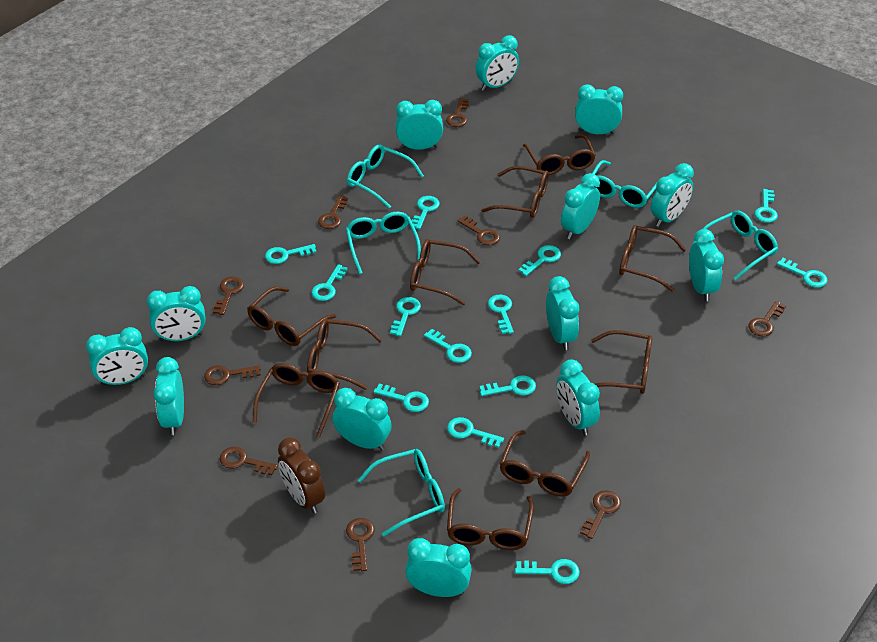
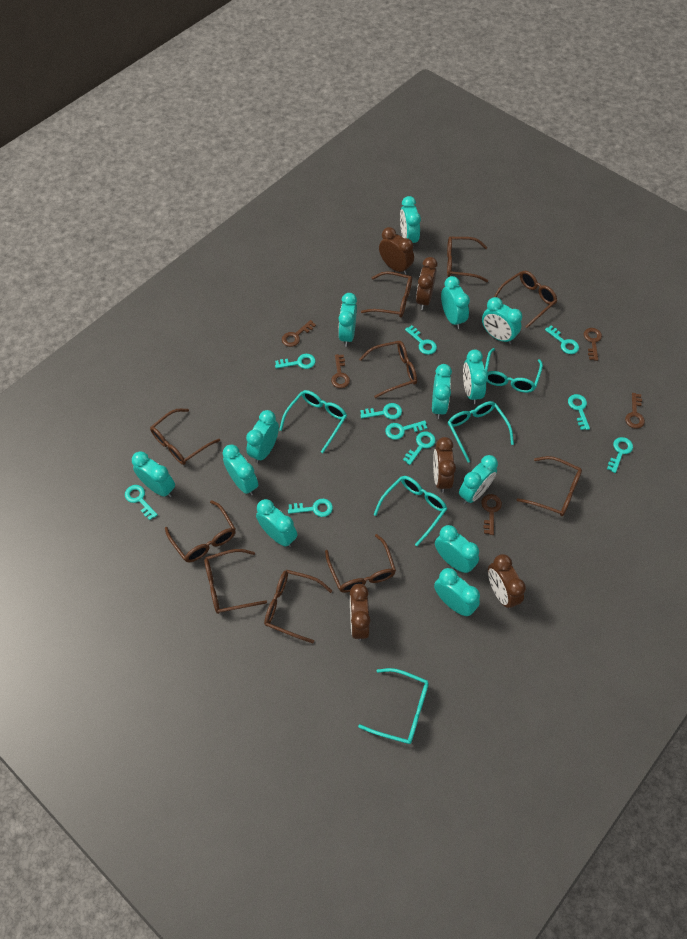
brown clock: [278,437,325,514] = 1 -> [350,584,370,641] [379,227,414,275] [416,257,438,310] [433,437,456,493] [488,554,526,609] = 5
brown key: [204,365,261,385] [213,277,244,315] [219,447,278,475] [318,195,348,229] [346,518,375,571] [446,98,469,127] [457,215,500,245] [580,490,621,539] [748,301,786,336] = 9 -> [282,320,316,347] [331,354,350,388] [481,494,502,535] [584,328,602,361] [625,393,645,429] = 5
turquoise key: [265,244,317,264] [311,264,348,301] [373,384,429,412] [390,297,421,336] [412,196,440,230] [424,329,472,363] [447,417,504,448] [479,375,536,396] [488,295,514,334] [515,559,580,584] [518,245,561,276] [755,189,778,223] [777,258,828,288] = 13 -> [125,485,158,520] [275,354,316,369] [288,499,333,517] [360,403,402,419] [385,420,427,440] [403,431,436,465] [405,325,437,355] [545,325,579,354] [568,394,590,430] [607,437,633,473] = 10

